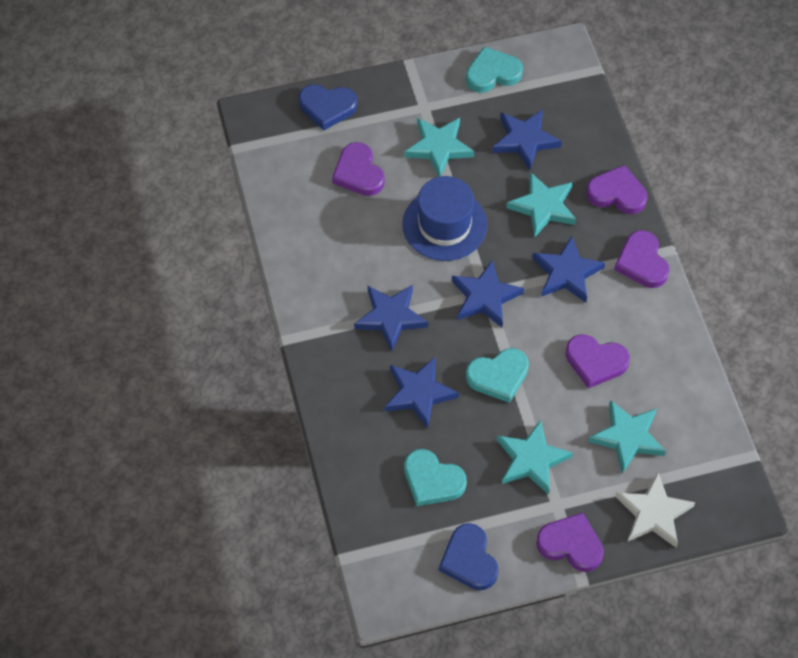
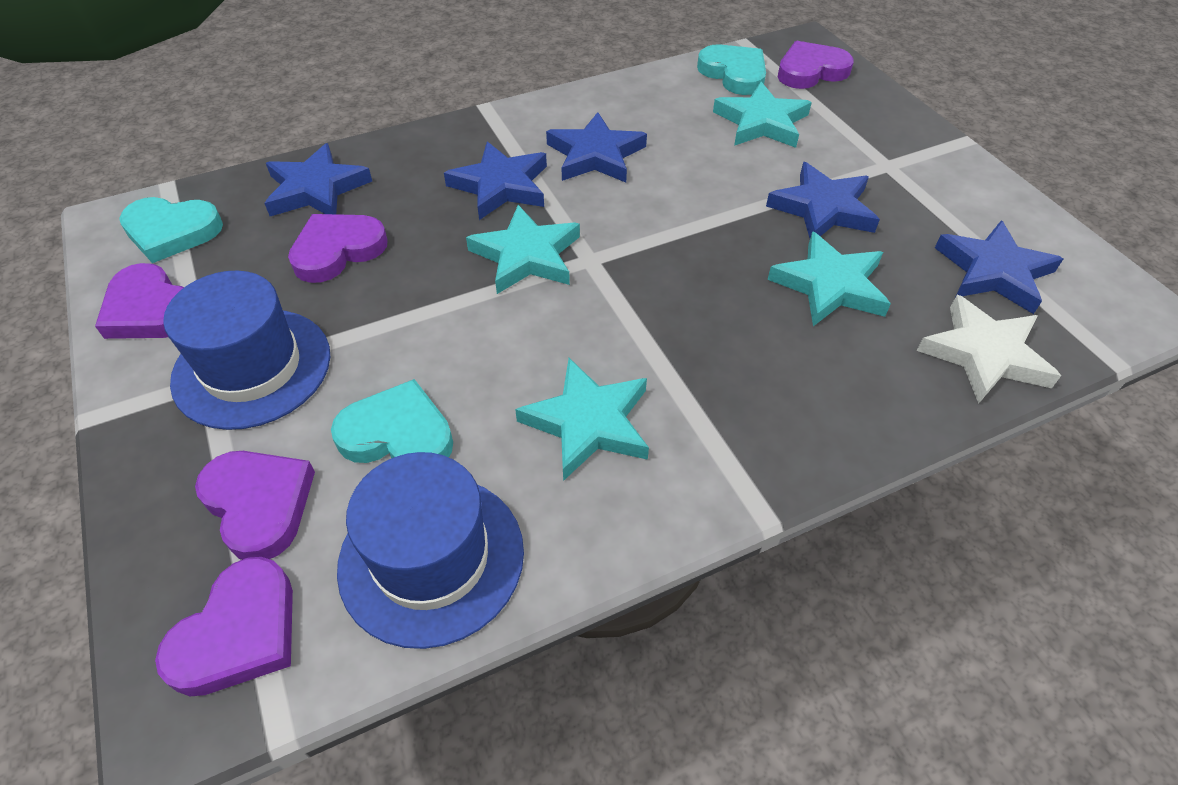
blue hat: [402,176,487,261] = 1 -> [163,270,330,430] [337,452,524,649] = 2
blue heart: [299,84,357,131] [439,523,499,590] = 2 -> none = 0

